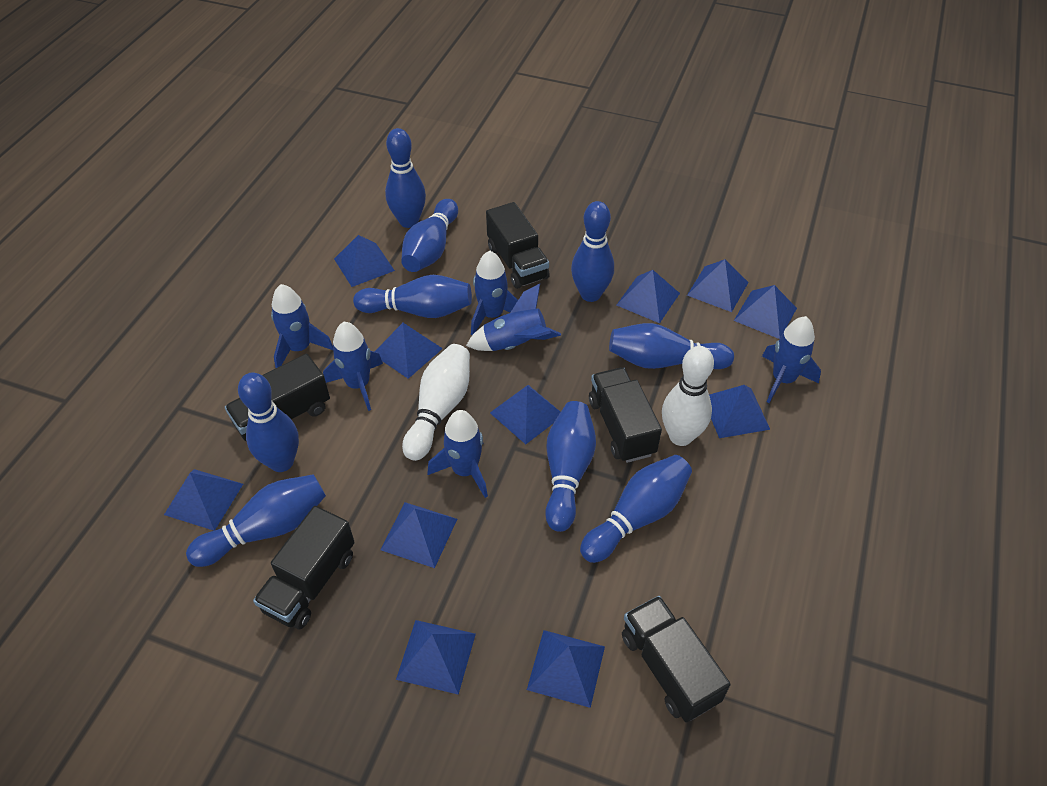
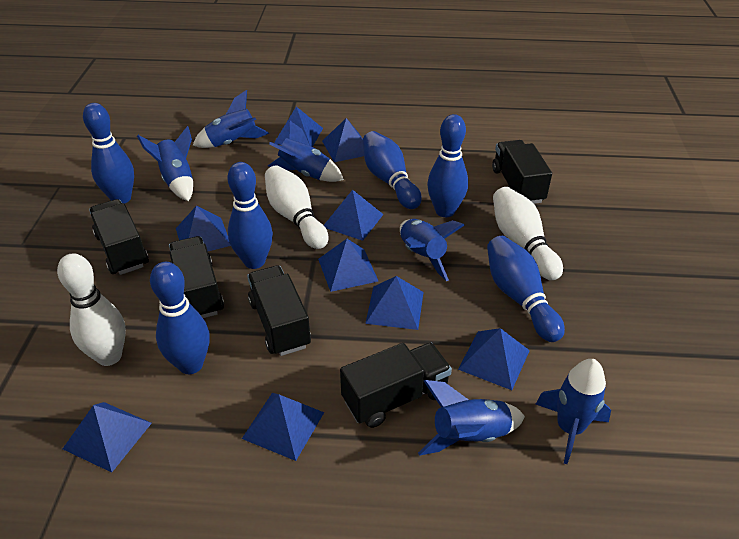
blue bowling pin: [186,474,326,567] [238,373,299,472] [353,275,472,318] [385,128,426,228] [401,199,458,272] [545,401,596,532] [571,201,614,302] [580,455,692,563] [609,323,734,369] = 9 -> [83,103,134,204] [150,262,209,374] [227,162,273,269] [363,131,422,209] [427,114,468,217] [487,236,565,342] = 6
blue pyramid: [164,469,243,531] [334,235,395,287] [374,323,443,379] [380,502,457,568] [396,620,476,695] [490,385,560,444] [527,630,605,708] [617,270,680,323] [687,259,749,312] [709,385,770,438] [734,285,797,339] = 11 -> [63,402,152,472] [176,206,231,251] [242,393,324,461] [274,106,323,147] [318,239,378,292] [322,118,364,162] [324,190,384,241] [365,276,424,330] [458,328,530,390] = 9
white bowling pin: [402,344,470,461] [662,346,714,446] = 2 -> [57,254,126,366] [265,165,328,249] [493,187,563,280] = 3

